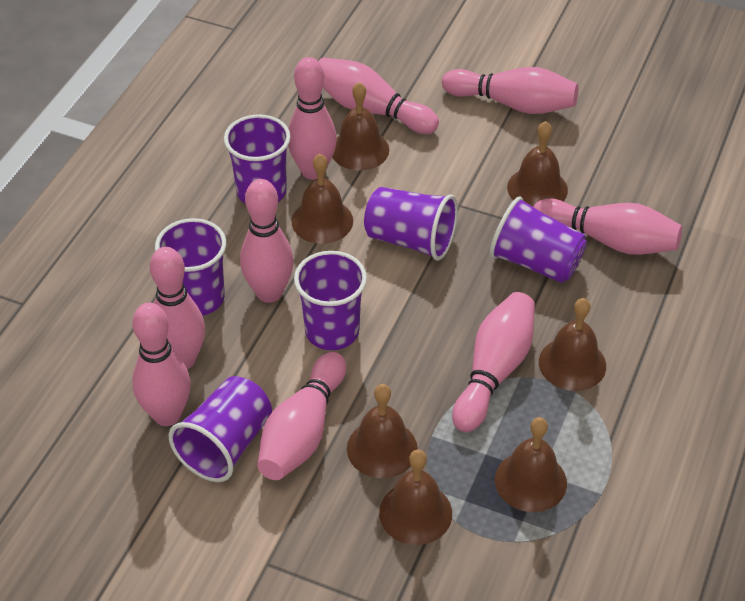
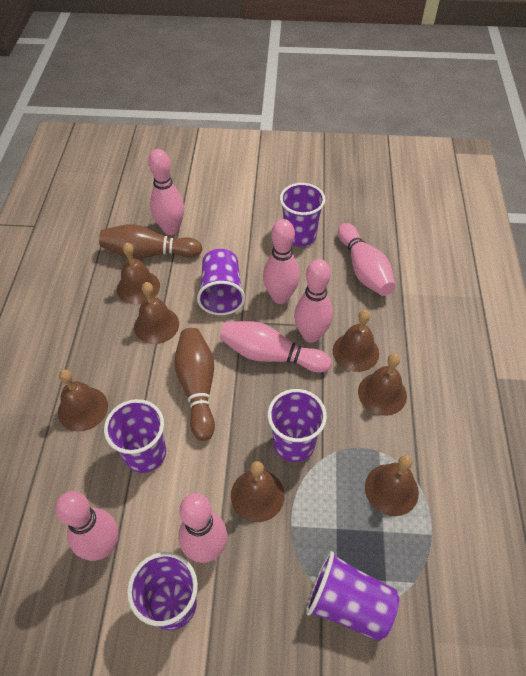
brown bowling pin: none = 0 -> [99,224,202,259] [174,328,215,441] = 2
pink bowling pin: [132,303,191,426] [150,247,205,369] [240,179,294,303] [257,352,346,480] [288,57,337,180] [318,58,439,134] [442,67,578,114] [452,292,535,432] [534,198,682,255] = 9 -> [55,491,119,561] [148,149,184,235] [179,493,227,563] [220,321,331,373] [263,219,300,304] [294,259,333,343] [338,223,395,296] = 7

